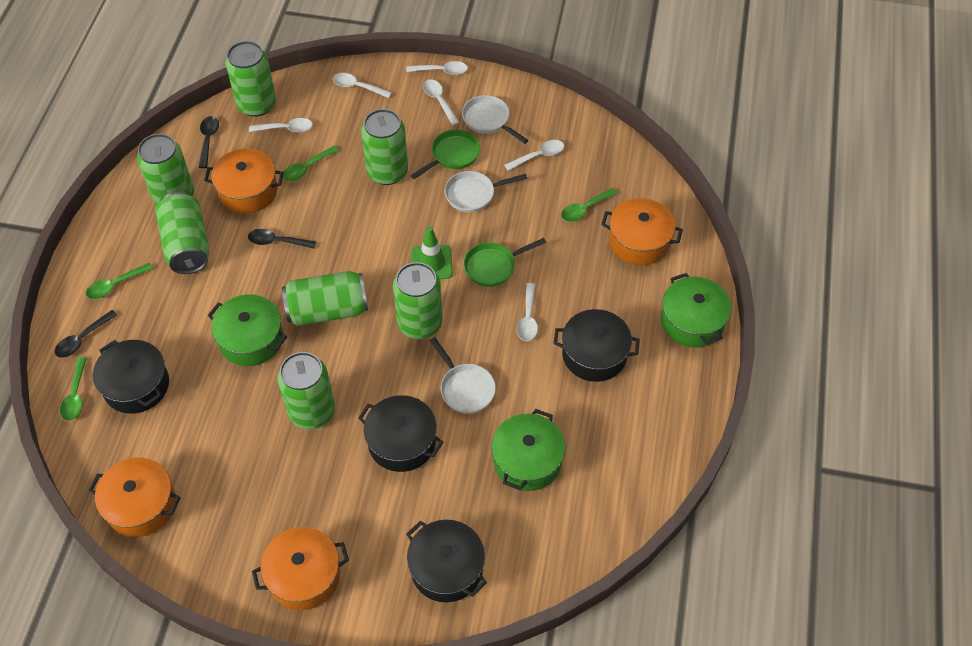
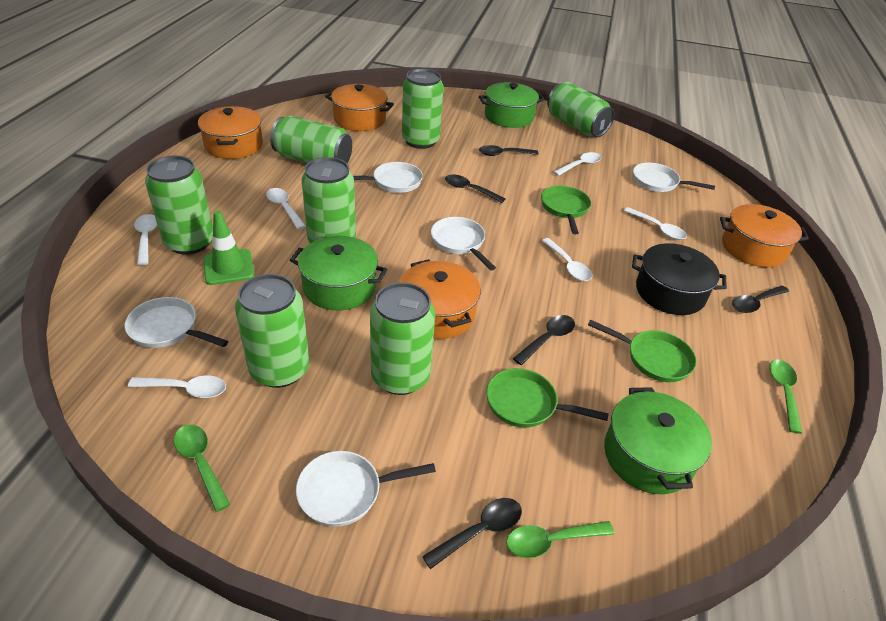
black pot: [93,340,169,414] [358,395,443,472] [406,520,487,602] [553,309,640,382] = 4 -> [632,243,727,315] = 1
black spoon: [55,310,117,358] [199,116,219,168] [248,229,316,249] = 3 -> [422,498,522,569] [445,175,506,203] [479,145,539,156] [513,315,575,365] [732,286,789,313] = 5
green pan: [410,130,480,179] [464,238,546,287] = 2 -> [486,368,609,428] [541,186,591,234] [588,319,697,382] = 3
green spoon: [60,357,87,421] [86,263,153,299] [283,146,339,181] [561,188,618,222] = 4 -> [174,425,230,512] [506,521,614,558] [769,360,802,434] = 3
white pan: [430,337,496,414] [445,171,527,212] [462,95,528,144] = 3 -> [125,297,228,348] [296,451,436,527] [353,162,423,193] [431,217,496,271] [633,163,715,192] = 5

